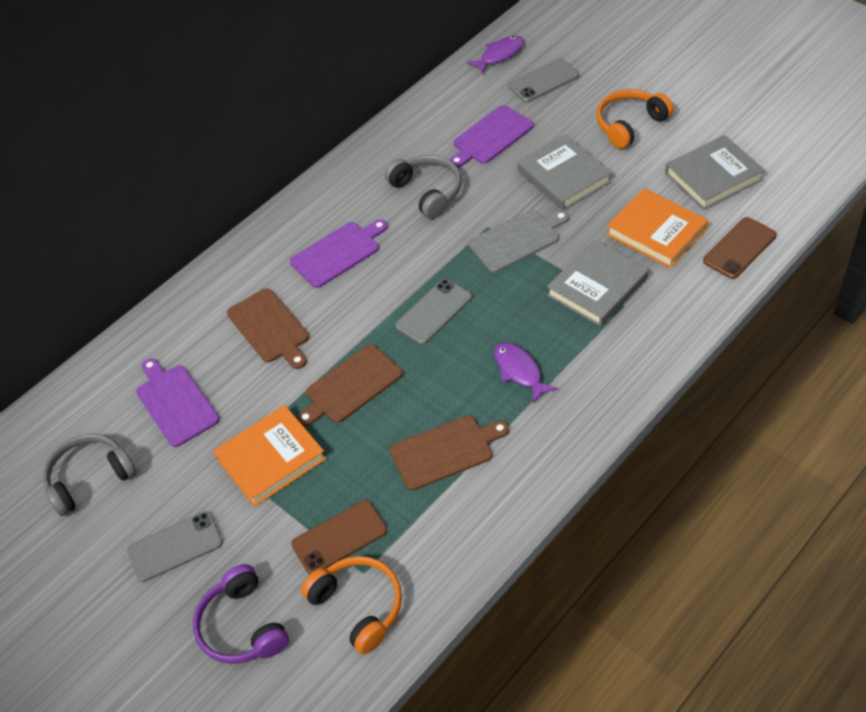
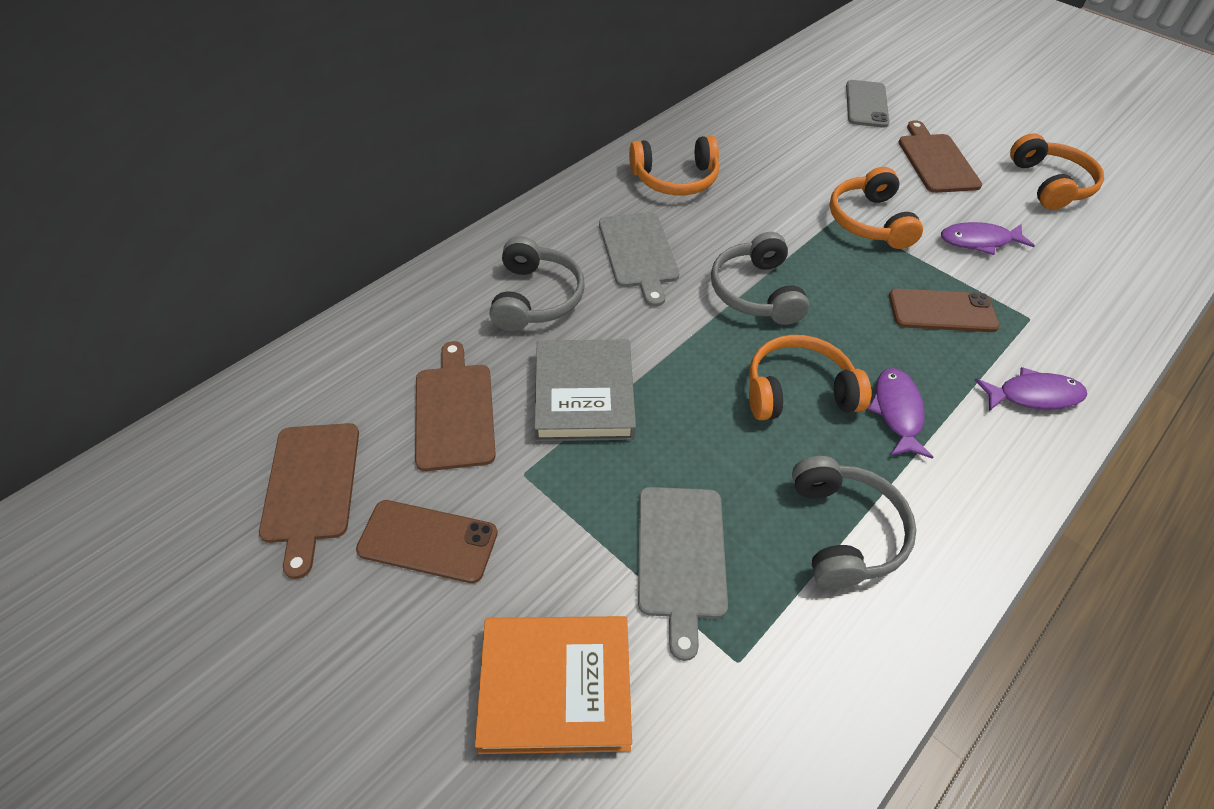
grey book: [517,134,612,210] [547,240,648,327] [665,135,765,210] = 3 -> [534,339,636,441] = 1
grey cutting board: [468,210,569,273] = 1 -> [599,212,679,307] [638,487,728,661] = 2
grey headphones: [43,434,137,516] [385,155,462,219] = 2 -> [490,236,585,331] [711,232,809,325] [792,456,916,589] = 3
grey phone: [127,511,223,582] [396,279,472,344] [508,58,579,102] = 3 -> [846,80,889,128] = 1
orange book: [214,405,326,507] [607,188,708,268] = 2 -> [475,616,632,754] = 1
orange headphones: [301,556,402,654] [596,89,674,149] = 2 -> [629,136,719,195] [749,335,871,420] [830,167,923,249] [1010,133,1104,210] = 4
purple cutting board: [136,358,219,447] [290,219,388,288] [450,105,534,168] = 3 -> none = 0
purple fish: [467,36,524,74] [494,342,558,404] = 2 -> [868,368,933,459] [941,222,1035,255] [975,367,1087,411] = 3
purple headphones: [193,564,289,664] = 1 -> none = 0

